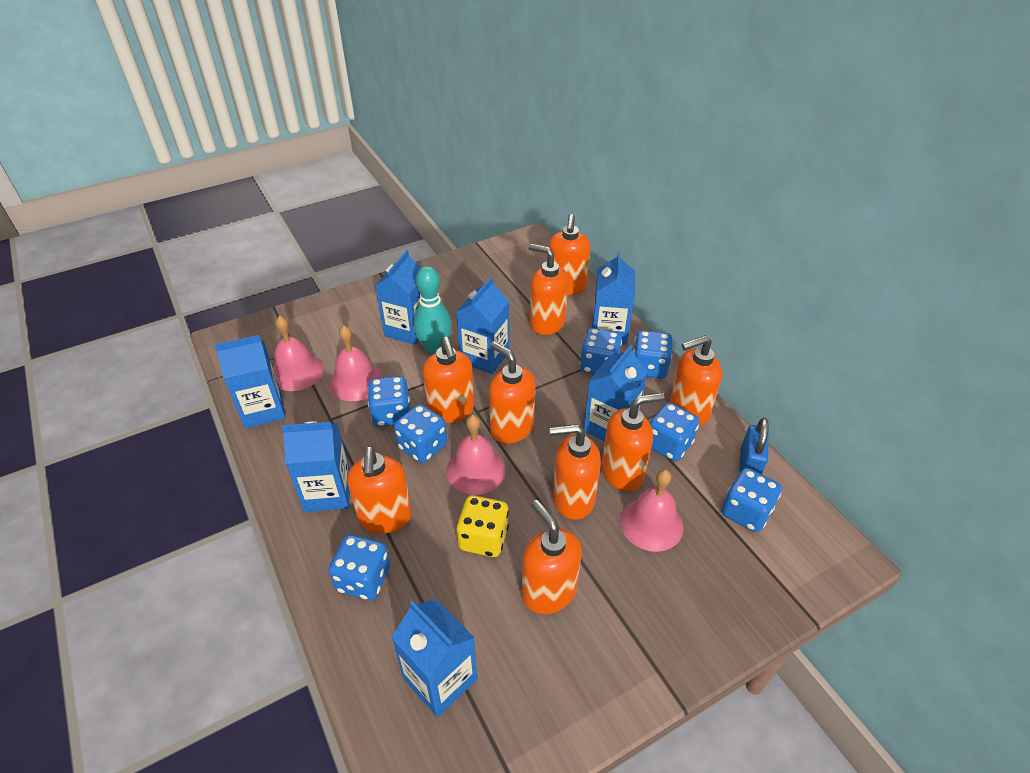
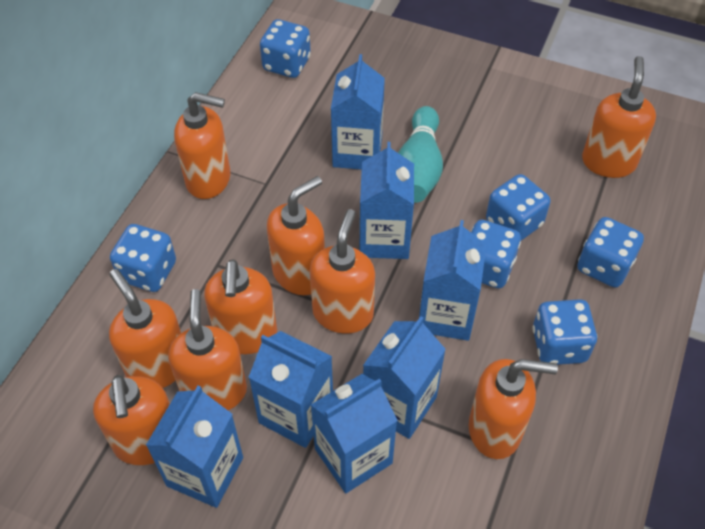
blue dice: [328,534,390,600] [368,376,410,427] [394,404,447,463] [580,328,622,374] [633,330,672,379] [649,403,699,461] [722,468,782,532] = 7 -> [110,224,176,292] [260,19,311,78] [471,220,521,288] [486,174,550,241] [532,299,597,365] [577,217,644,288] = 6
blue padlock: [739,418,769,474] = 1 -> none = 0
pink bell: [273,316,324,391] [329,325,383,401] [446,415,506,495] [620,469,684,552] = 4 -> none = 0
yellow dice: [456,495,509,557] = 1 -> none = 0

